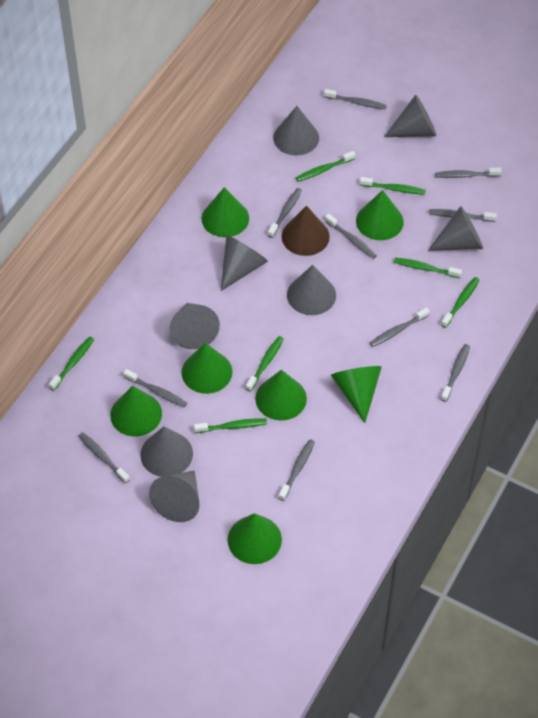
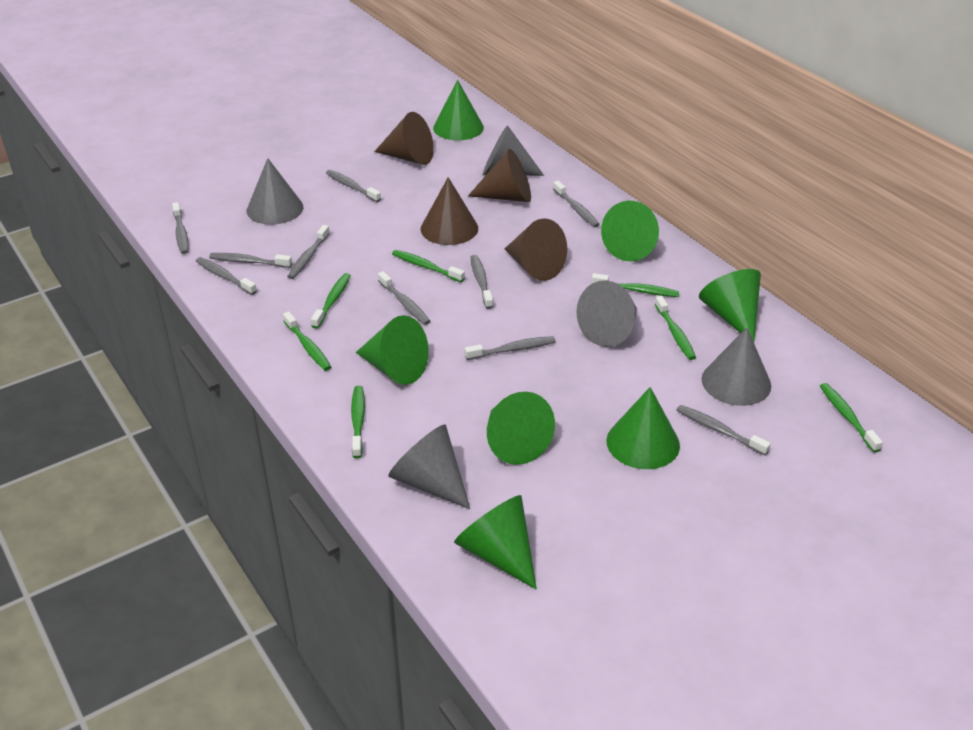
brown cone: [281,205,330,256] = 1 -> [374,112,434,165] [421,177,478,245] [468,149,531,202] [505,218,567,281] = 4
grey cone: [140,426,193,477] [149,470,200,522] [169,303,220,349] [221,235,268,291] [273,106,319,155] [287,265,336,315] [384,95,437,137] [428,206,483,251] = 8 -> [247,158,303,225] [388,424,470,509] [483,125,544,176] [576,280,637,347] [702,327,771,406] = 5

